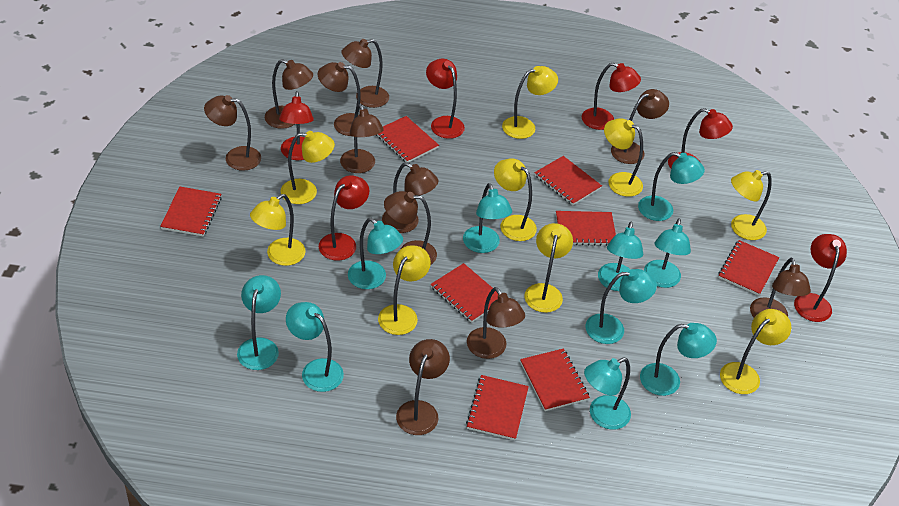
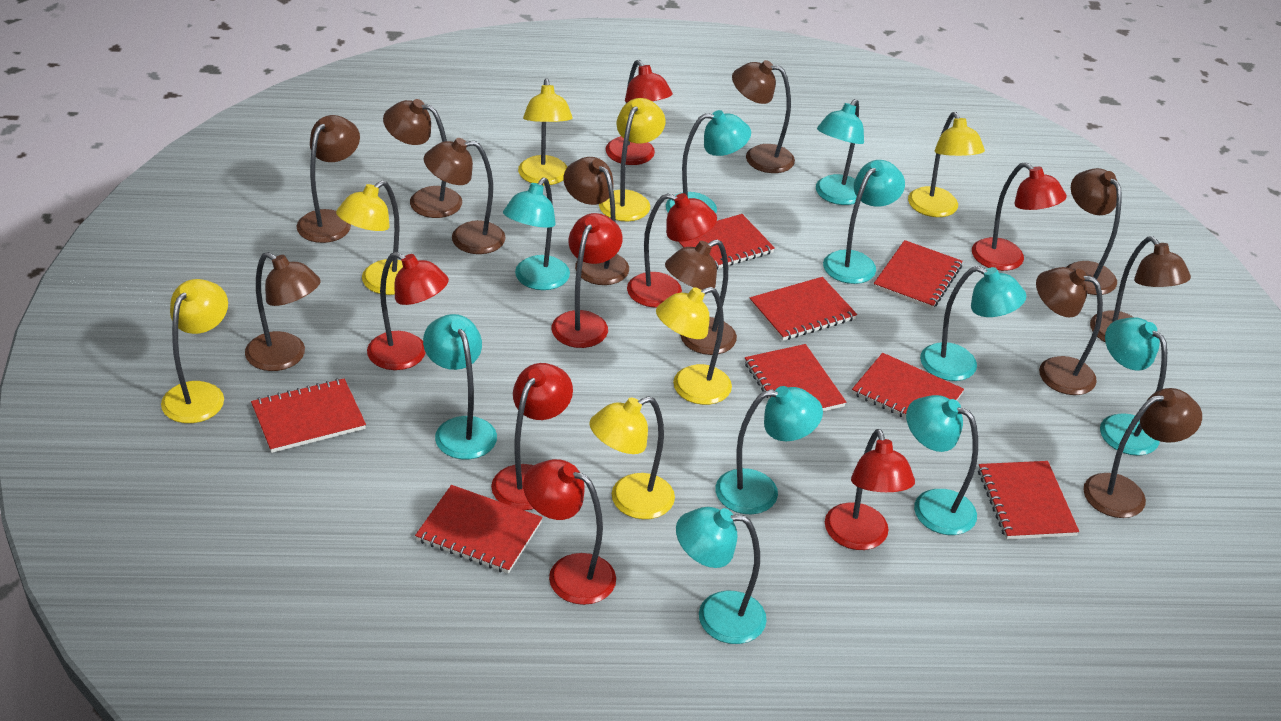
red lamp: [279,91,314,160] [319,175,369,261] [426,59,465,139] [582,63,641,130] [668,108,733,168] [794,234,847,322] = 6 -> [367,252,449,370] [491,363,573,510] [523,459,616,605] [552,213,623,348] [606,60,673,165] [627,193,717,308] [825,429,915,550] [972,162,1067,271] = 8
yellow lamp: [250,194,306,266] [280,131,335,204] [378,245,431,335] [494,158,537,241] [502,66,558,139] [525,223,573,313] [604,118,643,197] [720,309,791,394] [731,170,772,240] = 9 -> [161,279,228,423] [336,180,403,295] [518,78,573,186] [590,396,675,519] [599,98,666,222] [656,287,732,405] [908,112,985,217] = 7

